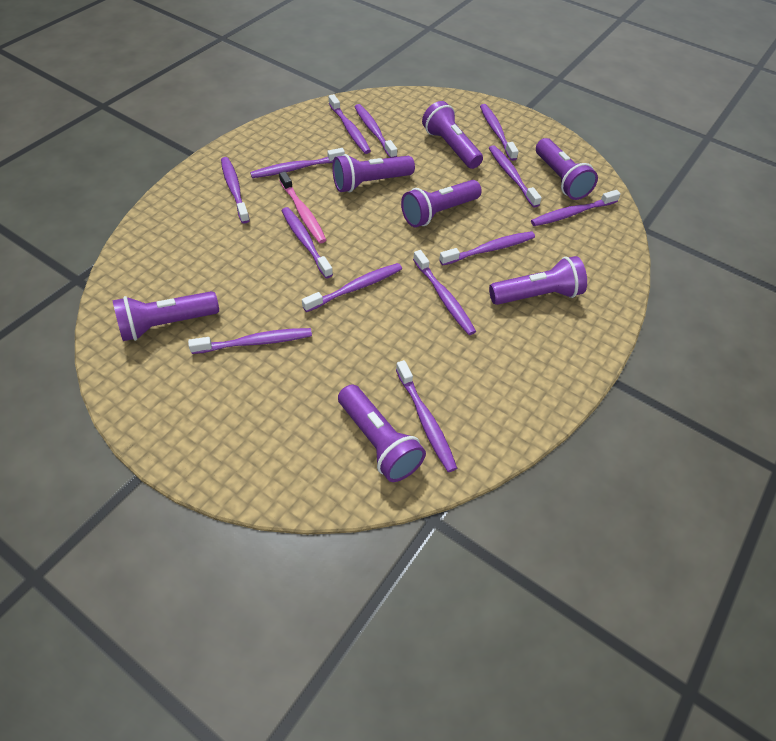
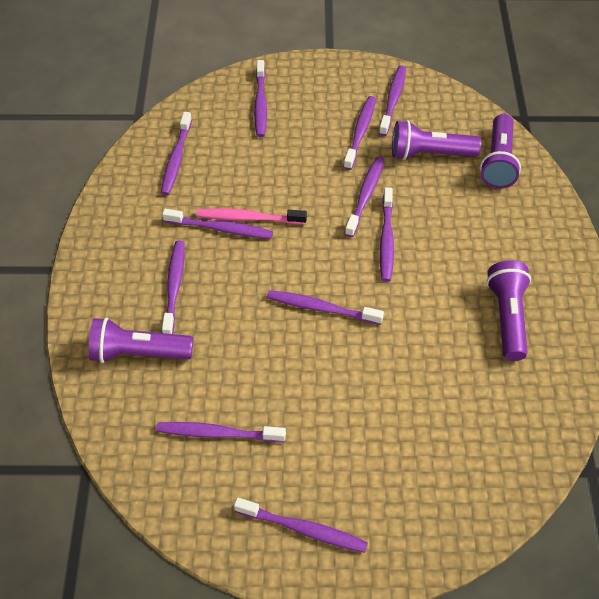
purple flashlight: [113,291,219,341] [332,154,415,192] [338,384,426,482] [401,180,482,227] [422,101,483,169] [489,256,587,305] [536,138,598,200] = 7 -> [89,317,193,363] [392,120,481,160] [480,114,521,189] [486,260,531,361] = 4
purple toothbrush: [188,328,312,354] [221,157,250,224] [250,148,345,178] [282,207,333,278] [302,263,402,312] [329,94,371,154] [354,104,397,158] [396,360,457,472] [413,250,476,335] [439,231,535,266] [480,104,519,161] [489,145,542,207] [531,190,621,226] = 13 -> [156,422,286,442] [161,112,192,195] [162,209,273,239] [162,241,184,334] [234,497,368,553] [254,60,267,137] [267,290,384,325] [343,96,376,170] [345,157,384,237] [379,65,406,136] [380,187,394,282] = 11

